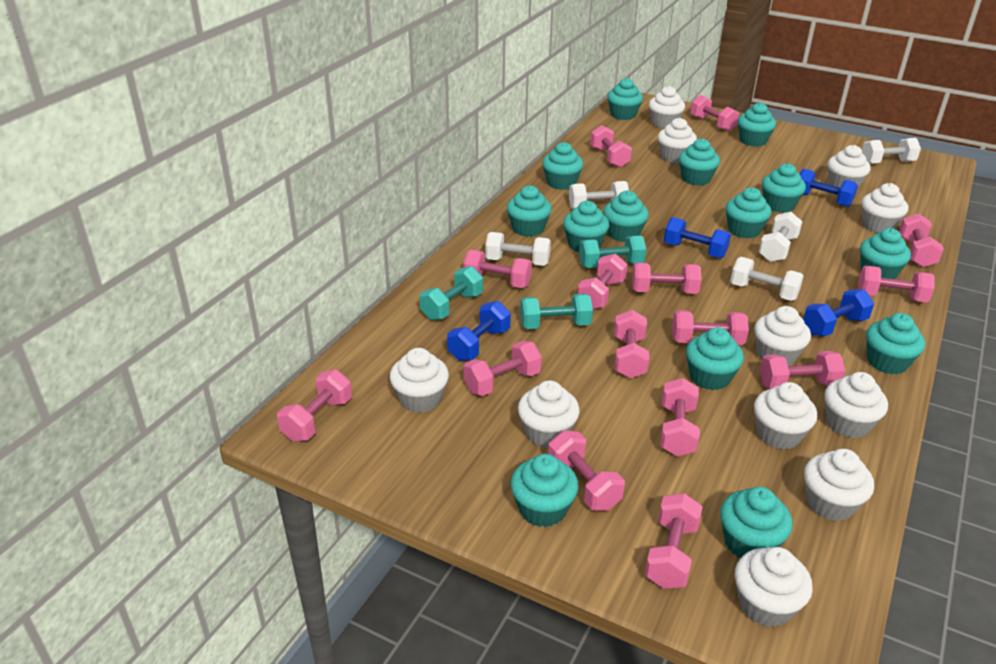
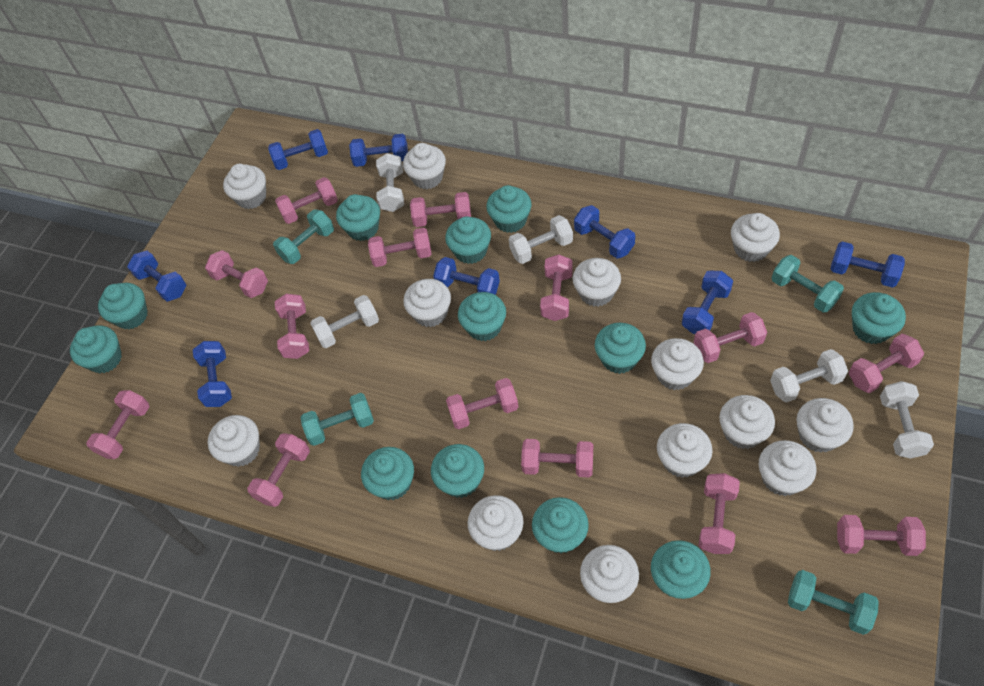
blue dumbbell: [447,301,511,361] [664,217,731,258] [800,169,858,207] [803,289,874,336] = 4 -> [127,251,187,302] [193,341,232,407] [268,129,328,170] [349,134,408,167] [433,257,500,295] [574,205,635,259] [682,271,733,334] [831,242,905,288] = 8
pink dumbbell: [277,369,352,442] [463,250,532,288] [464,341,542,396] [548,430,625,511] [577,254,628,309] [590,125,632,168] [614,310,650,378] [632,263,702,294] [645,493,703,589] [660,378,700,456] [672,310,749,345] [690,95,739,132] [760,351,845,389] [858,265,935,302] [899,213,944,268] = 15 -> [86,390,150,459] [205,250,268,298] [247,433,310,507] [275,177,338,224] [275,294,309,359] [368,228,432,267] [410,192,471,227] [446,378,518,429] [521,439,593,477] [540,254,573,321] [694,312,767,363] [699,473,740,554] [837,515,926,556] [849,334,924,393] = 14
turquoise cupcake: [507,185,552,237] [511,454,579,527] [542,142,583,190] [563,201,609,252] [603,190,649,242] [607,78,643,120] [679,138,720,186] [686,327,744,390] [720,487,792,558] [726,187,771,239] [738,103,776,147] [762,163,806,213] [860,228,911,279] [866,313,925,374] = 14 -> [70,325,122,373] [98,283,148,329] [336,194,380,241] [361,447,414,500] [431,444,484,498] [445,216,491,264] [458,292,506,341] [486,185,531,233] [532,497,589,553] [595,323,646,374] [651,540,711,599] [852,292,906,344] = 12
turquoise dumbbell: [420,266,483,320] [520,294,593,329] [579,236,646,268] = 3 -> [273,209,334,264] [301,393,374,446] [772,255,844,313] [788,570,879,635] = 4
white cupcake: [390,348,449,413] [518,380,580,448] [649,86,685,129] [658,118,697,163] [735,547,813,627] [754,306,811,366] [754,382,817,450] [804,449,874,521] [825,372,888,438] [828,145,871,190] [862,183,908,233] = 11 -> [207,415,260,467] [223,164,266,209] [403,143,446,189] [403,279,451,327] [467,495,523,551] [573,258,621,307] [580,545,639,603] [651,338,704,390] [657,423,713,478] [719,395,775,449] [731,213,780,262] [759,440,816,496] [796,398,854,453] = 13

